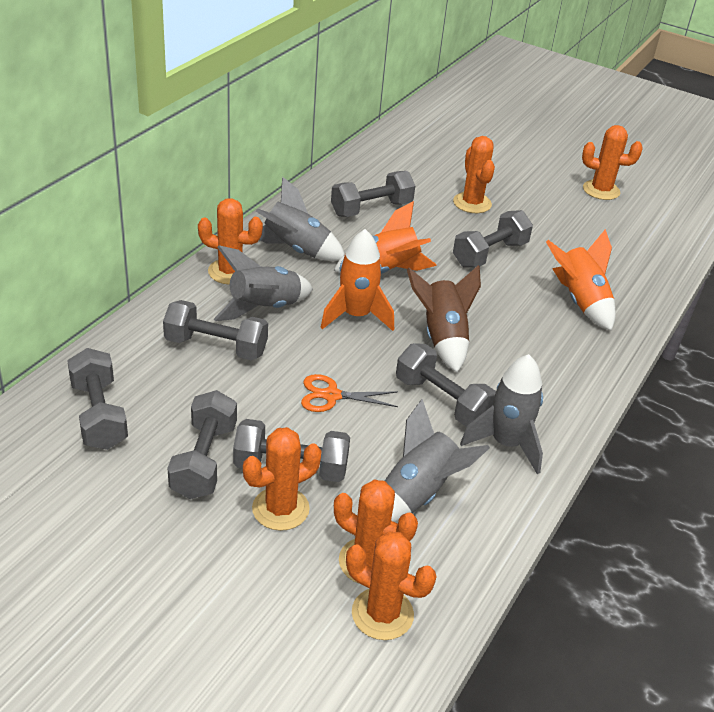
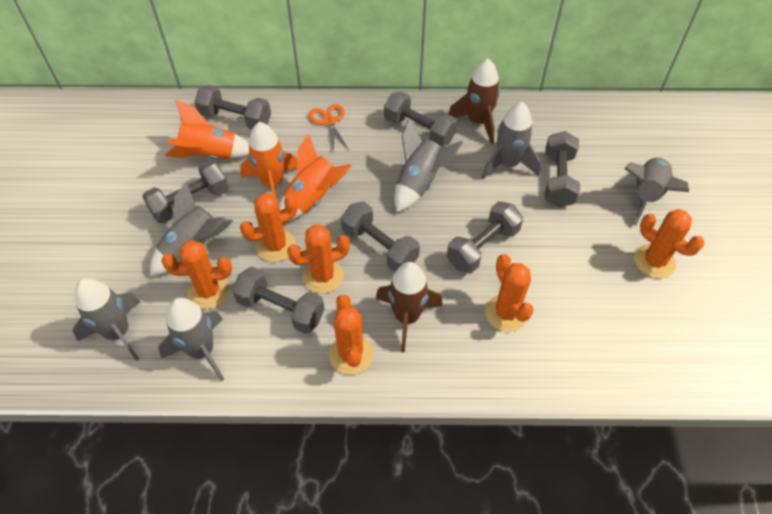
brown rocket: [407,265,481,372] = 1 -> [376,262,443,353] [448,59,500,144] = 2
grey rocket: [214,245,313,321] [256,177,344,261] [385,399,490,522] [460,354,543,474] = 4 -> [73,278,140,361] [150,181,233,276] [158,298,224,381] [394,120,463,212] [482,102,541,179] [624,158,689,226] = 6

